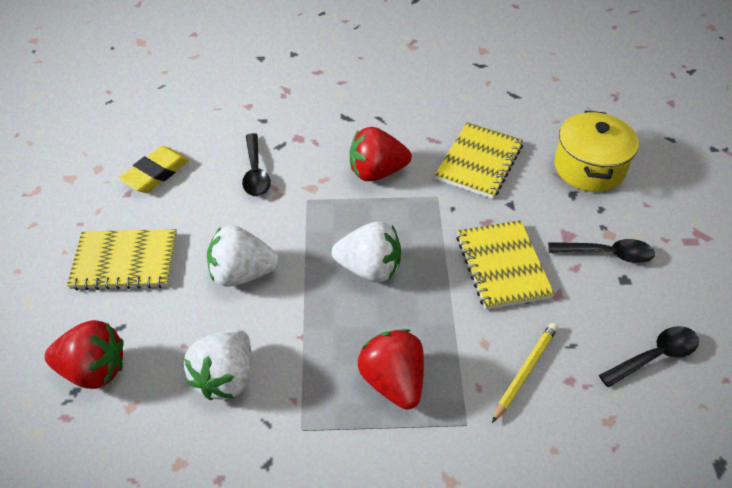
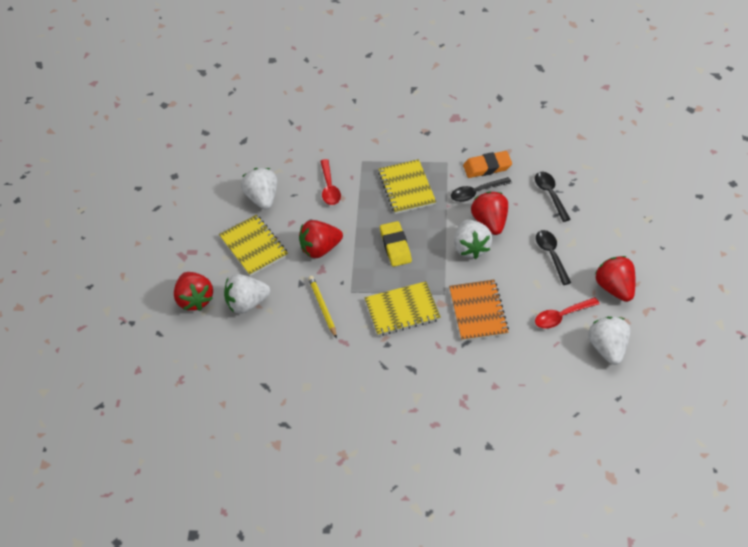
orange eraser: none = 0 -> [463,151,512,178] = 1
orange notebook: none = 0 -> [449,280,509,341] = 1
red spoon: none = 0 -> [320,159,341,205] [535,297,600,329] = 2
red strawberry: [44,320,123,389] [350,127,412,181] [358,329,424,410] = 3 -> [174,272,213,311] [299,220,343,258] [471,192,508,235] [595,256,636,302] = 4
white strawberry: [184,329,252,400] [207,225,279,287] [332,222,401,283] = 3 -> [224,274,270,314] [241,168,277,209] [454,219,492,259] [588,317,630,365] = 4
yellow pot: [554,111,639,192] = 1 -> none = 0

